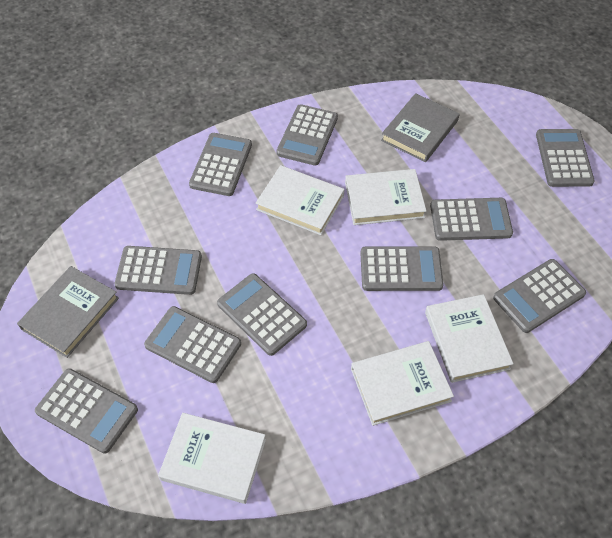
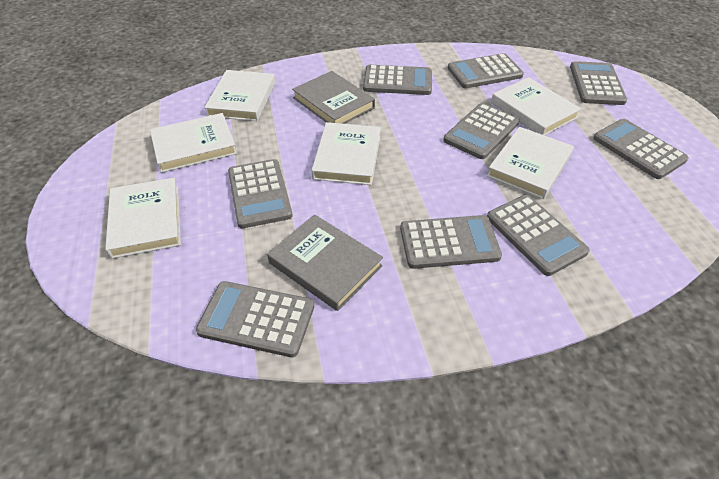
grey calculator: [35,368,138,454] [115,246,202,295] [144,306,241,383] [189,133,252,196] [217,273,307,356] [276,104,338,166] [360,246,444,291] [430,198,513,241] [493,259,586,333] [536,129,595,187] = 10 -> [196,281,314,357] [228,159,293,228] [363,65,432,95] [400,215,502,269] [443,103,520,159] [448,53,524,88] [487,195,590,276] [570,61,627,105] [593,119,689,179] = 9
white book: [158,413,266,504] [256,165,344,235] [345,169,426,225] [351,341,454,426] [425,294,514,383] = 5 -> [105,178,181,259] [150,113,237,173] [204,70,275,121] [311,122,381,185] [487,127,574,199] [491,77,581,135] = 6

